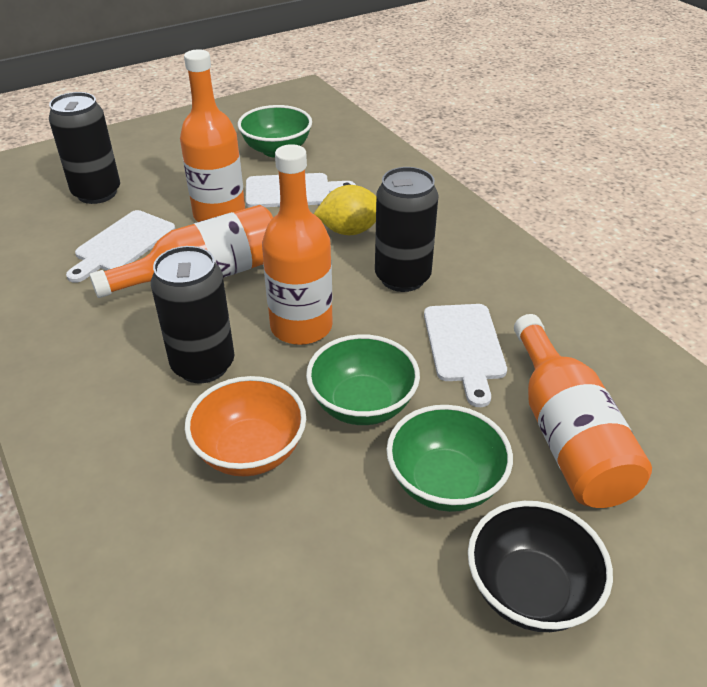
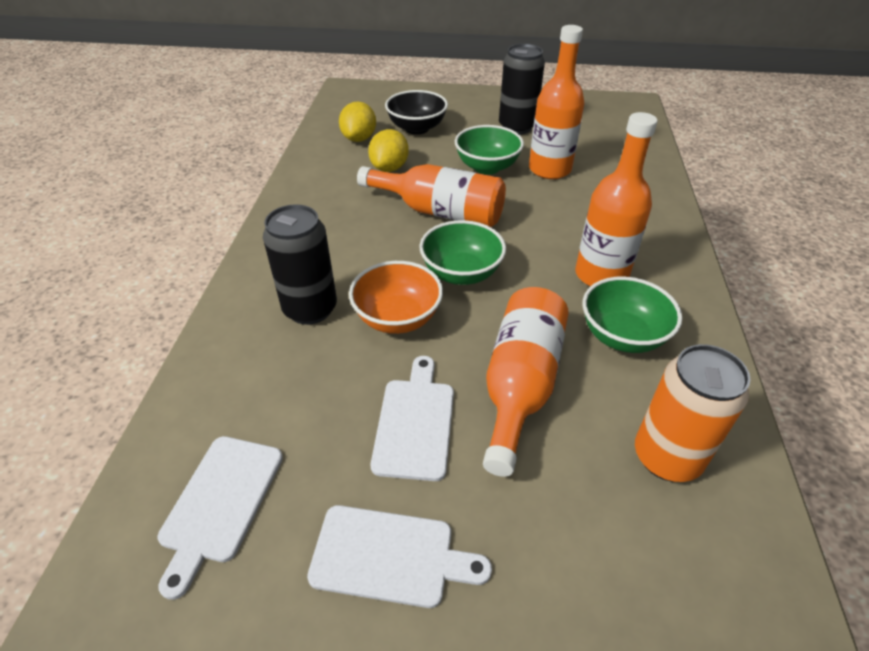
black can: [49,92,120,204] [151,246,234,383] [375,167,438,292] = 3 -> [263,204,337,325] [499,44,545,135] = 2
orange can: none = 0 -> [635,344,751,482] = 1
yellow lemon: [314,185,376,235] = 1 -> [339,102,376,142] [368,129,409,172] = 2

